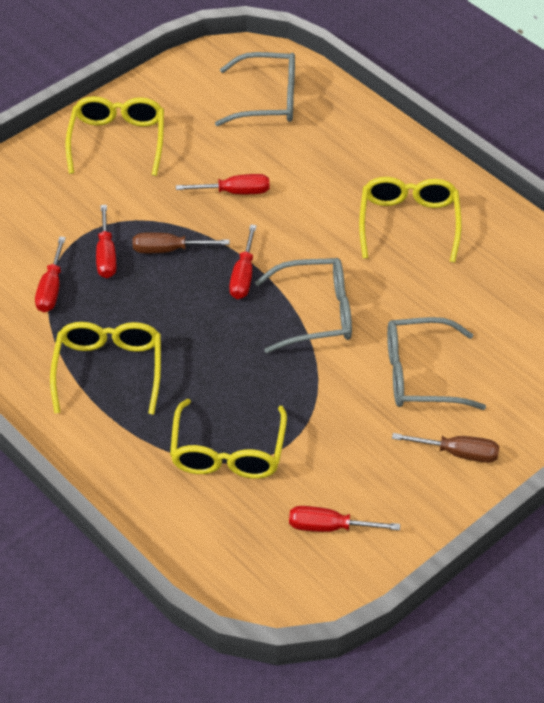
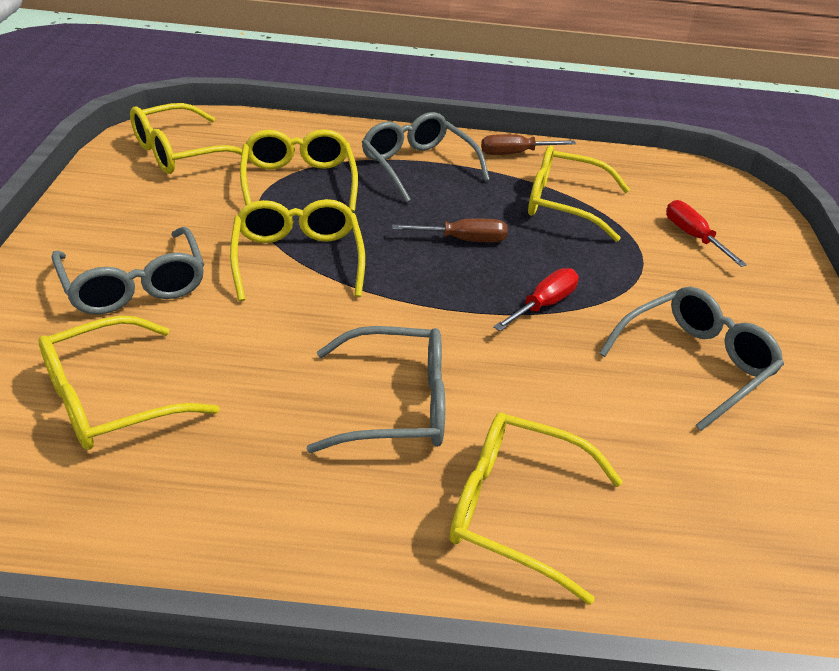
grey glasses: [215,52,295,126] [255,258,352,353] [387,317,486,410] = 3 -> [51,227,205,315] [307,326,445,453] [362,112,490,203] [599,287,784,431] = 4
red screwdriver: [35,237,66,312] [96,205,116,278] [176,174,269,194] [229,224,257,299] [289,506,400,532] = 5 -> [493,268,579,331] [666,200,747,267] = 2
yellow glasses: [50,322,161,415] [66,96,164,176] [170,399,287,479] [359,177,462,263] = 4 -> [38,315,219,450] [130,103,242,174] [230,199,365,301] [240,129,358,212] [450,413,623,605] [528,145,630,242] = 6

